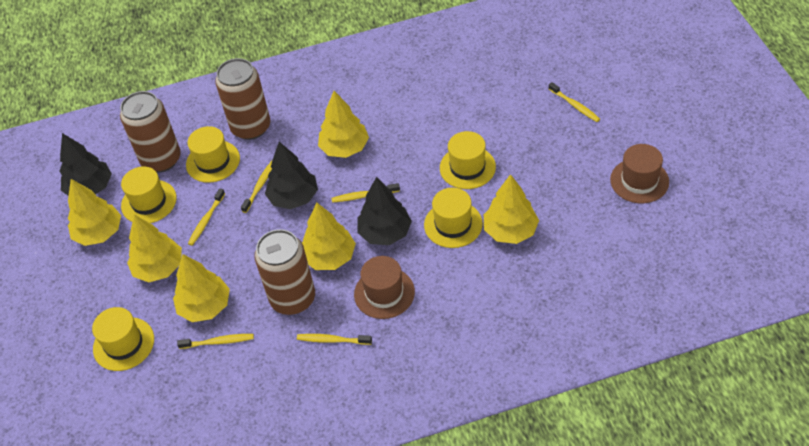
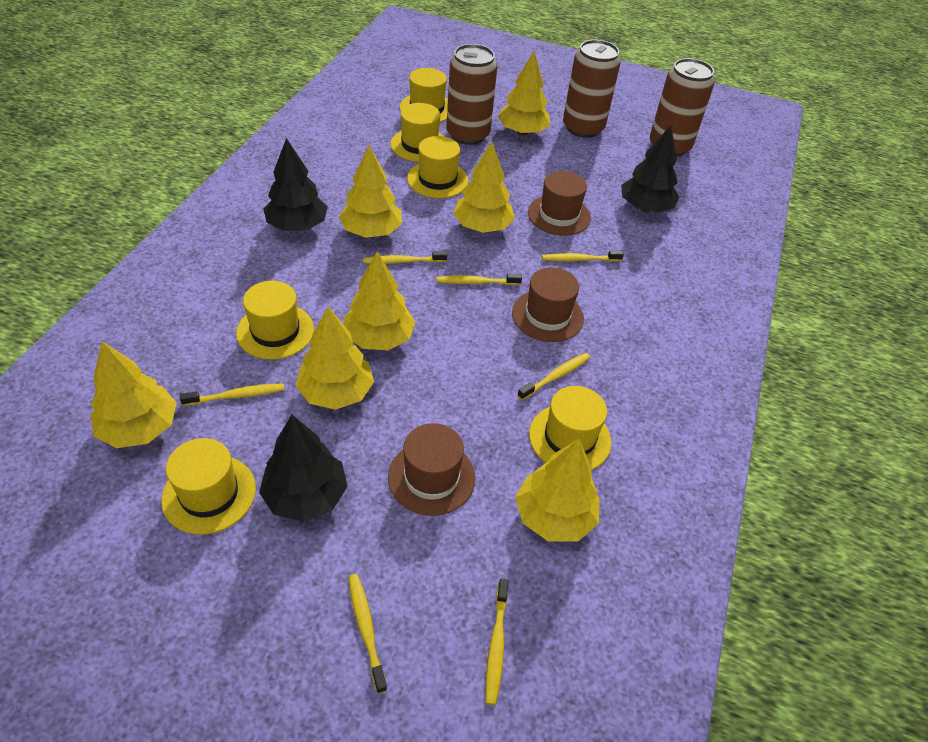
brown hat: [354,256,415,319] [610,144,669,203] = 2 -> [388,423,475,516] [512,267,584,342] [528,171,591,236] = 3
yellow hat: [92,307,154,371] [121,166,177,223] [186,126,240,183] [424,188,483,248] [440,131,496,189] = 5 -> [161,438,256,534] [236,281,314,360] [390,103,444,162] [400,68,448,122] [407,136,468,198] [529,386,611,470] = 6
yellow toothbrush: [177,334,254,349] [188,189,225,246] [241,161,272,213] [297,334,372,345] [331,183,400,203] [549,82,600,122] = 6 -> [180,383,285,406] [348,574,387,693] [363,251,447,264] [437,274,522,285] [486,578,509,705] [517,353,590,400] [542,251,624,261] = 7
yellow tree: [68,179,121,246] [127,215,182,282] [173,254,230,322] [302,203,356,270] [318,91,369,158] [484,174,539,244] = 6 -> [90,341,177,448] [296,307,374,410] [339,145,402,238] [344,251,416,350] [453,142,515,233] [497,51,550,136] [515,439,600,541] = 7

